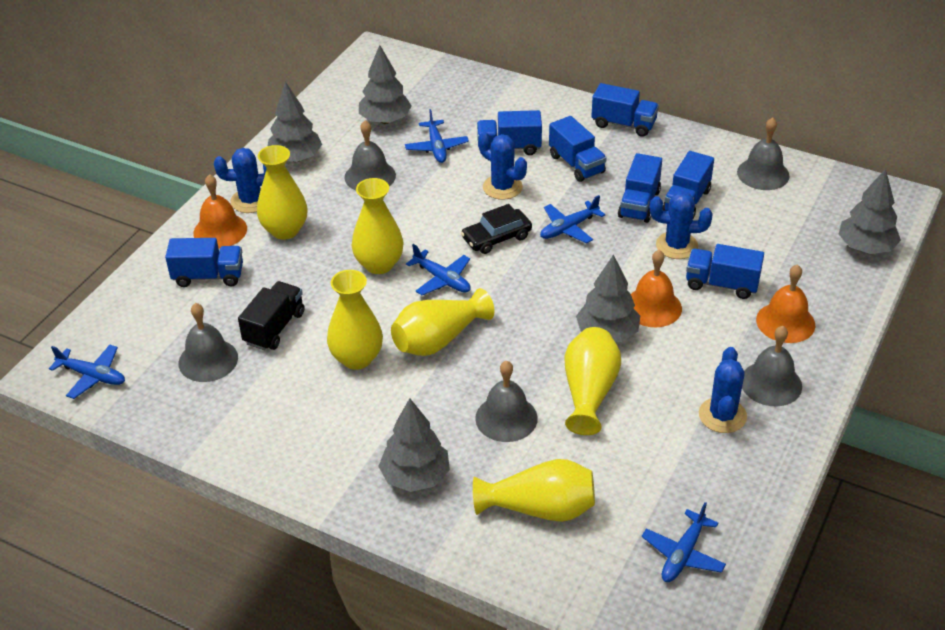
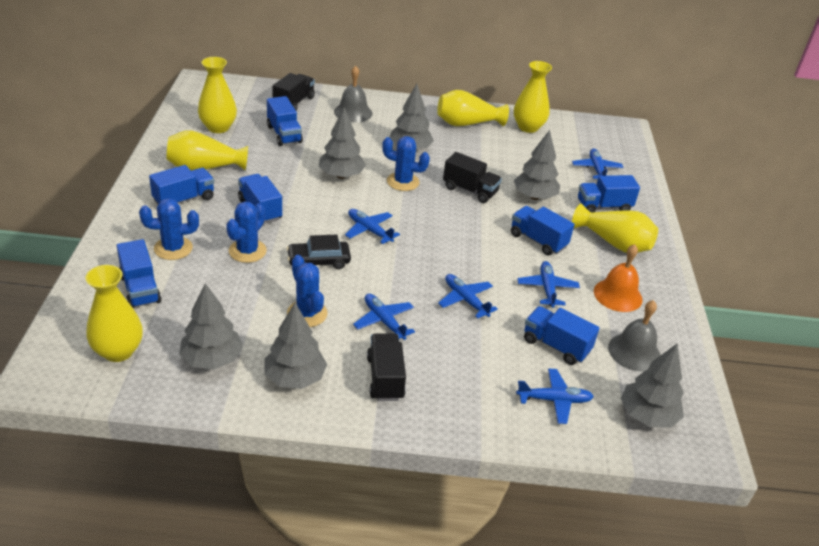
black truck: [238,281,305,350] = 1 -> [272,73,315,110] [367,333,406,401] [443,152,502,203] = 3
blue plane: [49,345,125,399] [405,109,469,163] [406,244,471,295] [540,195,605,243] [642,502,726,582] = 5 -> [345,209,400,244] [353,293,415,340] [438,274,498,319] [516,368,594,424] [517,261,580,308] [572,148,624,179] = 6
grey bell: [178,303,238,382] [344,120,396,190] [475,360,538,442] [737,117,790,190] [742,326,802,406] = 5 -> [334,66,373,123] [608,300,661,372] = 2
grey tree: [268,82,322,162] [359,45,412,124] [378,398,450,492] [576,254,640,342] [839,169,901,254] = 5 -> [179,283,243,369] [264,303,327,389] [319,107,366,179] [389,84,434,149] [514,130,560,200] [621,344,684,428] = 6
orange bell: [193,174,247,248] [631,250,682,327] [756,264,815,343] = 3 -> [594,244,643,312] = 1

